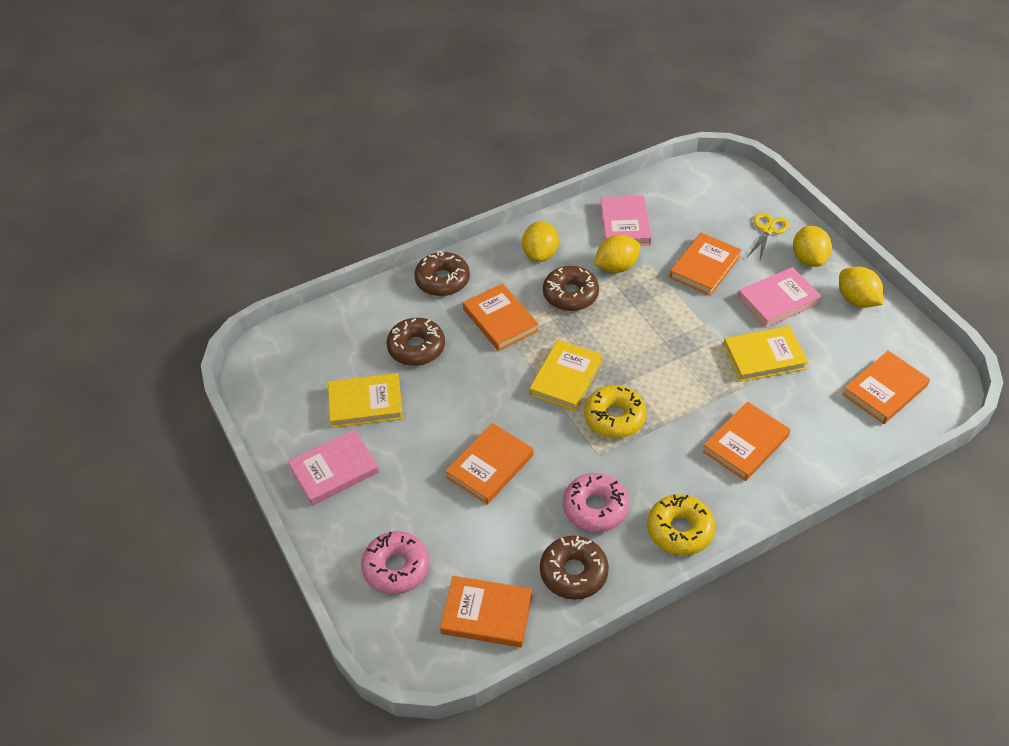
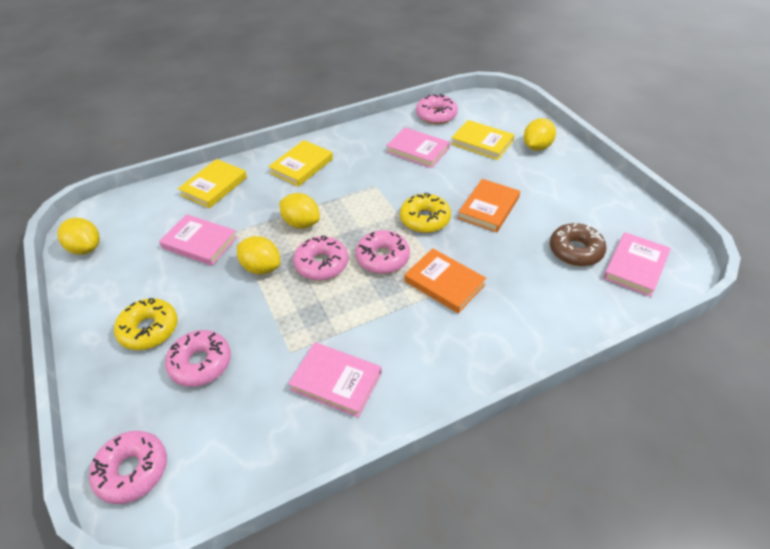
brown donut: [386,318,445,366] [414,251,470,296] [540,536,609,600] [543,266,599,311] = 4 -> [550,223,606,266] = 1
orange book: [440,576,532,647] [445,423,533,505] [463,283,539,351] [669,233,742,296] [702,402,791,481] [842,351,930,424] = 6 -> [405,248,486,313] [458,179,520,232] = 2
pink book: [288,429,379,505] [600,195,652,246] [738,267,822,328] = 3 -> [159,214,238,266] [288,342,382,418] [386,127,450,168] [603,232,671,297] = 4
pink donut: [361,531,430,594] [563,473,629,532] = 2 -> [89,431,167,504] [165,330,231,387] [293,235,348,280] [355,230,410,274] [416,94,458,124] = 5
yellow scissors: [748,213,789,260] = 1 -> none = 0

